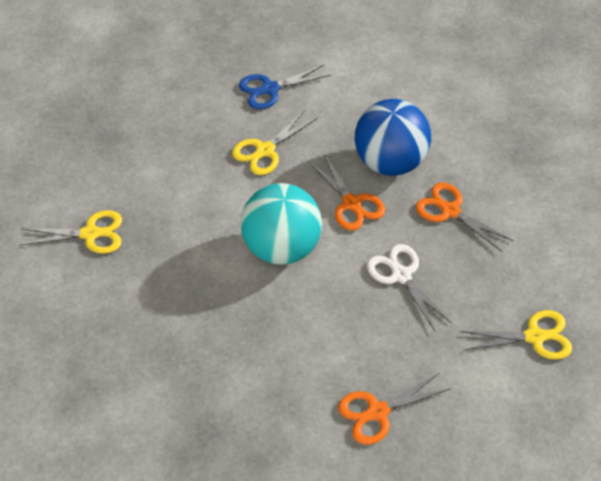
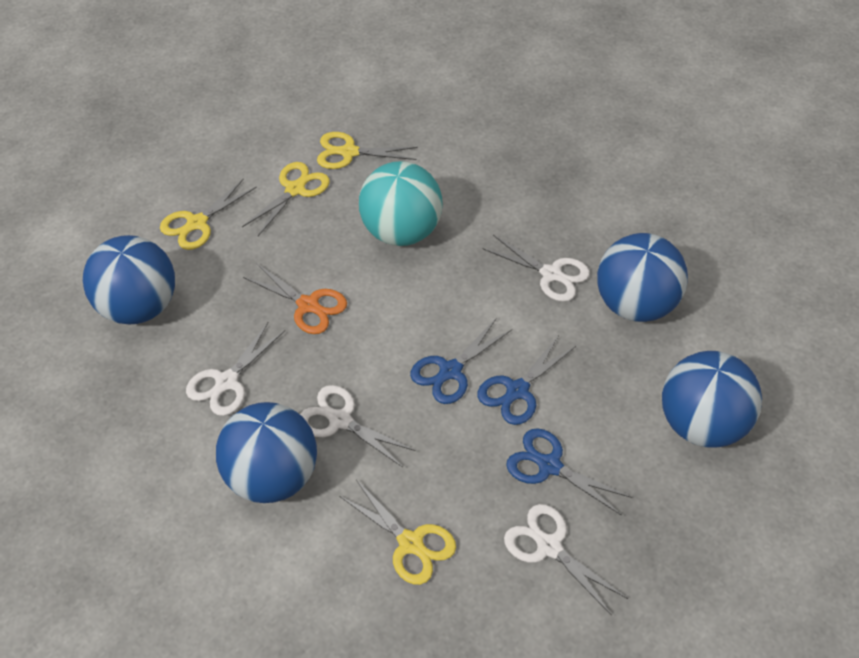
blue ball: [355,99,431,176] = 1 -> [83,235,175,325] [216,402,317,503] [597,233,688,322] [662,351,762,448] = 4
blue scissors: [239,65,331,109] = 1 -> [410,318,513,404] [477,335,576,425] [506,428,632,516] = 3
orange scissors: [309,153,385,231] [338,373,450,445] [416,183,513,252] = 3 -> [243,263,347,334] = 1
white scissors: [367,244,452,331] = 1 -> [186,322,285,416] [300,385,416,467] [482,235,590,302] [504,504,628,616] = 4
yellow scissors: [19,210,122,254] [232,110,317,175] [460,310,572,360] = 3 -> [160,178,257,250] [242,162,330,236] [317,132,418,169] [339,481,456,585] = 4

